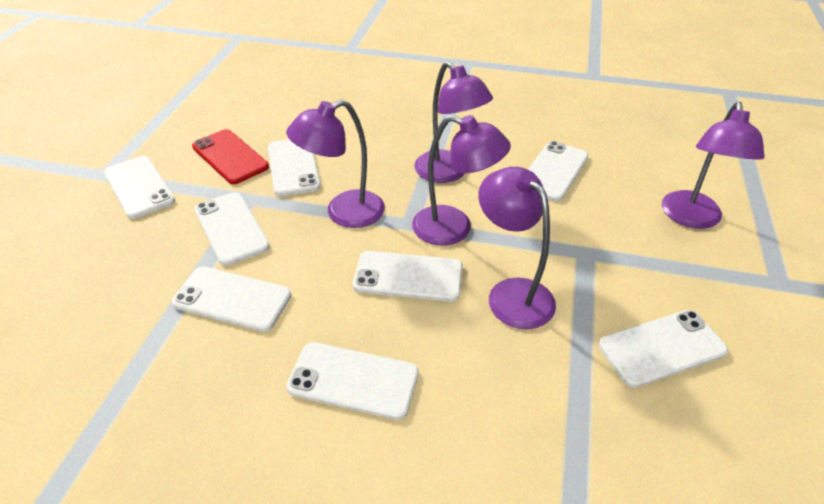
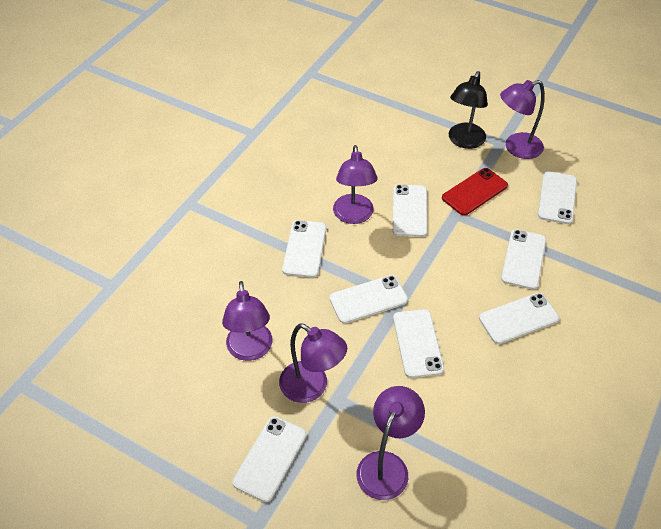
black lamp: none = 0 -> [449,71,488,149] = 1

